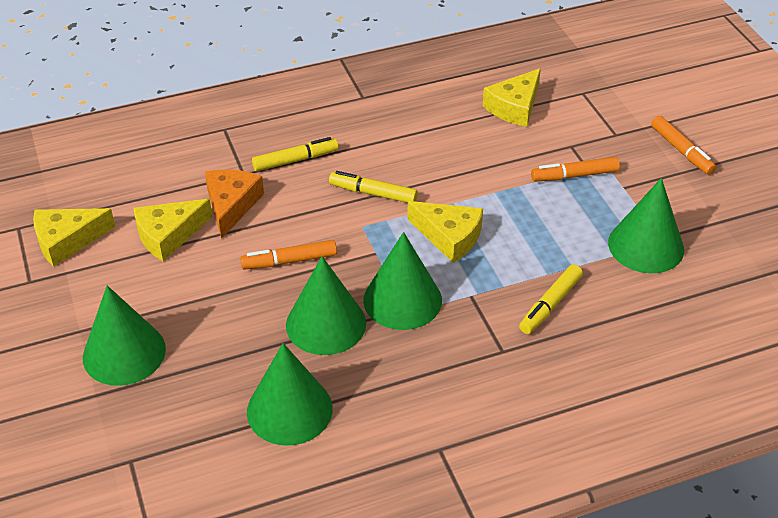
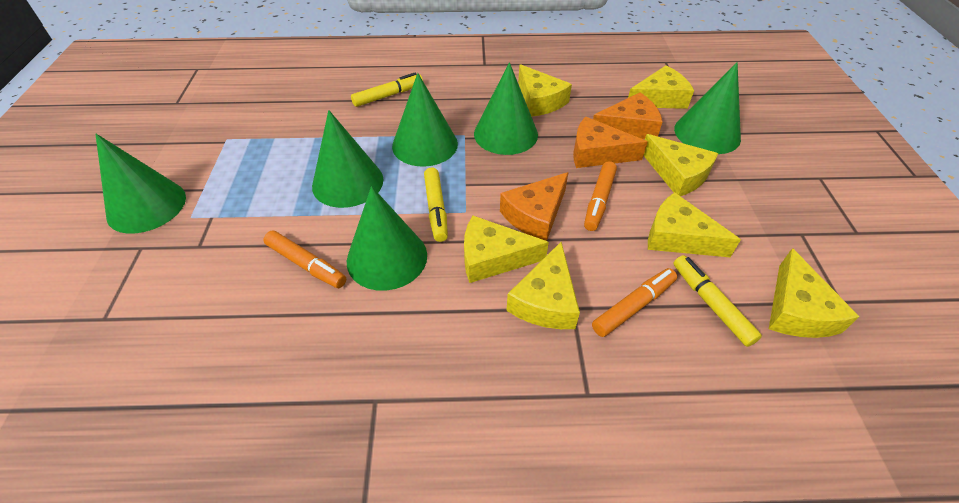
green cone: [83,285,166,386] [247,343,333,446] [286,256,366,355] [363,232,442,330] [608,178,684,273] = 5 -> [95,134,186,233] [312,110,384,208] [347,186,427,291] [392,73,458,167] [474,62,538,155] [674,62,741,154] = 6
orange cheese: [205,170,264,239] = 1 -> [500,172,569,241] [573,117,648,168] [593,92,662,139] = 3
yellow cheese: [33,208,115,267] [133,199,212,261] [407,201,483,263] [483,68,541,127] = 4 -> [464,216,549,283] [506,242,580,329] [518,64,572,117] [628,65,694,109] [643,134,718,196] [648,192,741,257] [769,248,859,338] = 7

